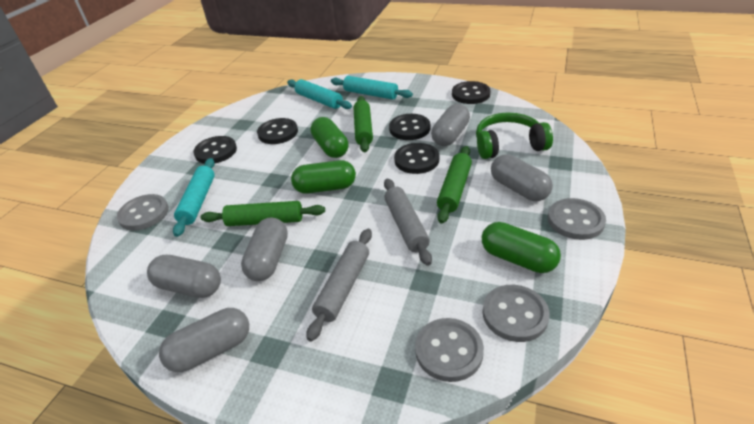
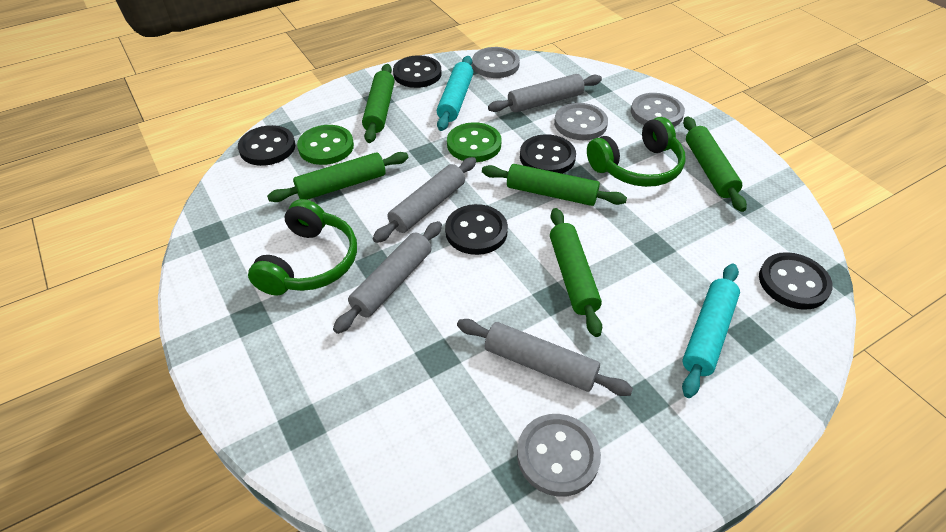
green button: none = 0 -> [297,125,354,165] [447,122,501,162] = 2
green capsule: [291,160,356,194] [311,117,348,158] [482,222,561,273] = 3 -> none = 0
green headphones: [476,113,553,159] = 1 -> [248,199,357,296] [587,117,686,187] = 2
green rolling pin: [200,201,325,226] [354,96,373,152] [437,146,472,224] = 3 -> [267,152,409,202] [362,64,394,143] [482,164,627,206] [550,208,602,337] [683,117,747,212] = 5
grey capsule: [147,255,221,298] [159,308,249,372] [241,218,288,281] [431,104,470,146] [491,154,553,201] = 5 -> none = 0
grey rolling pin: [307,229,372,341] [384,179,432,266] = 2 -> [333,221,442,334] [372,157,476,243] [457,319,633,396] [488,74,602,113] = 4
turquoise rolling pin: [173,158,215,237] [287,79,352,109] [331,76,413,100] = 3 -> [437,56,473,131] [682,263,740,398] = 2

